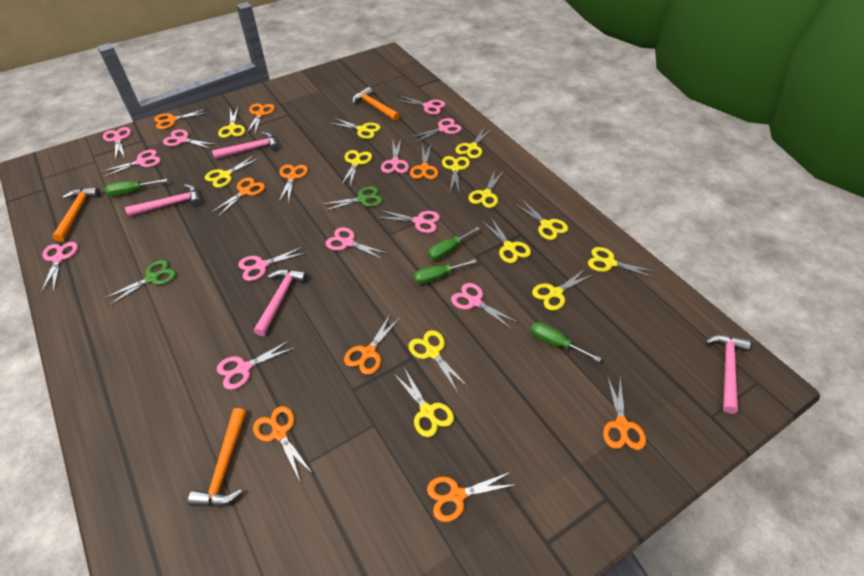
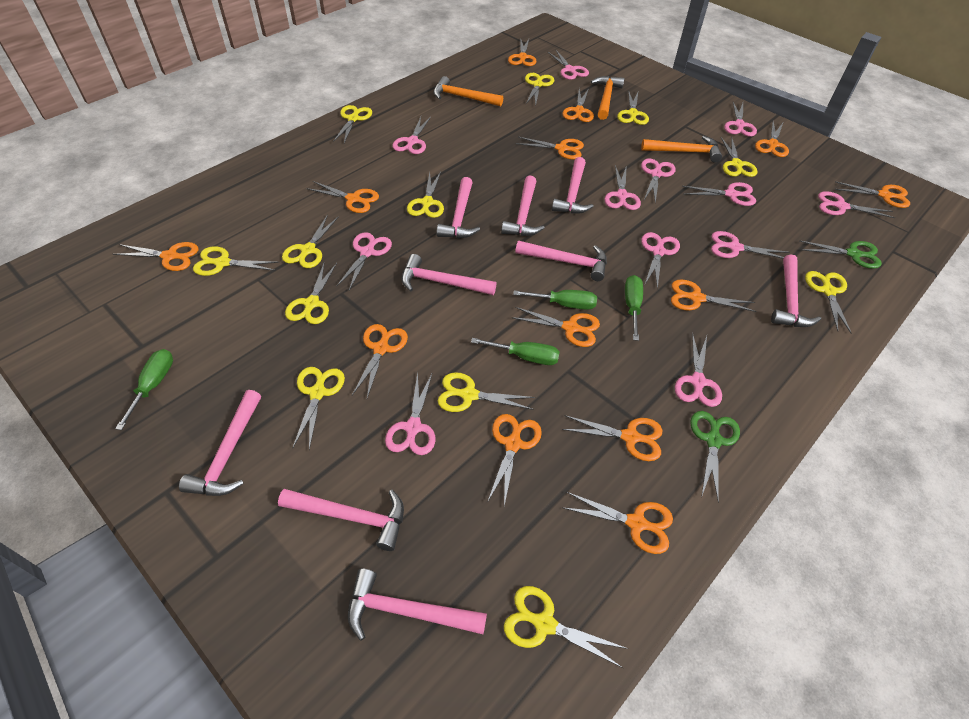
orange scissors: [154,109,209,129] [212,177,265,217] [246,104,275,134] [253,406,313,481] [279,164,308,204] [344,313,400,375] [410,144,438,179] [427,472,518,522] [603,375,646,450] = 9 -> [113,242,198,271] [306,181,379,213] [352,324,408,398] [487,414,542,506] [508,38,537,66] [511,307,600,347] [516,137,584,160] [562,89,594,122] [562,415,663,461] [562,492,673,554] [671,279,756,312] [755,122,789,157] [835,181,910,208] = 13
pink hammer: [125,184,202,217] [212,132,279,159] [254,269,307,336] [705,335,751,414] = 4 -> [179,390,261,496] [278,489,404,551] [348,569,487,641] [402,254,497,295] [437,177,480,238] [501,176,544,236] [515,240,607,281] [552,157,594,214] [771,254,821,327] = 9
yellow scissors: [205,155,260,188] [218,107,245,138] [330,118,381,139] [341,150,372,187] [393,367,454,437] [408,330,469,392] [442,156,470,192] [455,127,493,159] [468,170,504,208] [482,218,531,263] [515,199,568,240] [532,268,594,311] [588,247,657,279] = 13 -> [193,246,279,276] [282,215,339,268] [285,262,337,324] [292,367,345,450] [333,105,372,143] [407,172,444,218] [438,372,535,412] [504,586,628,668] [525,73,554,106] [617,90,649,125] [721,136,758,177] [805,271,852,334] = 12

